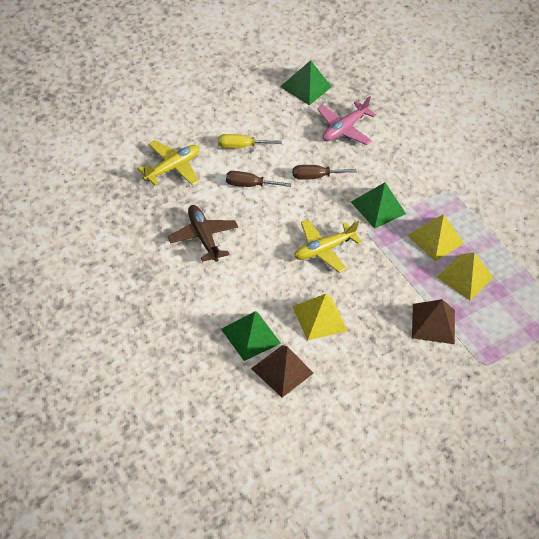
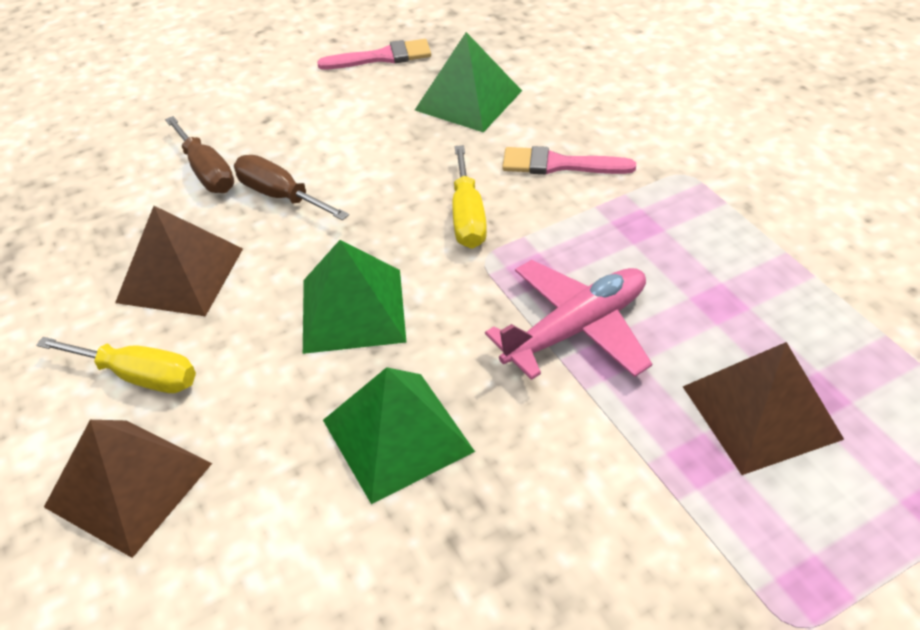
brown plane: [167,205,238,262] = 1 -> none = 0
brown pyramid: [251,345,314,397] [412,299,455,344] = 2 -> [44,420,212,558] [115,206,243,316] [683,342,844,475] = 3
pink brush: none = 0 -> [317,39,431,69] [502,146,636,174] = 2
yellow plane: [137,140,200,186] [294,219,362,273] = 2 -> none = 0
yellow pyramid: [292,294,348,341] [407,214,464,261] [437,252,494,300] = 3 -> none = 0
yellow screwdriver: [218,134,282,149] = 1 -> [36,337,196,393] [452,145,487,249] = 2

